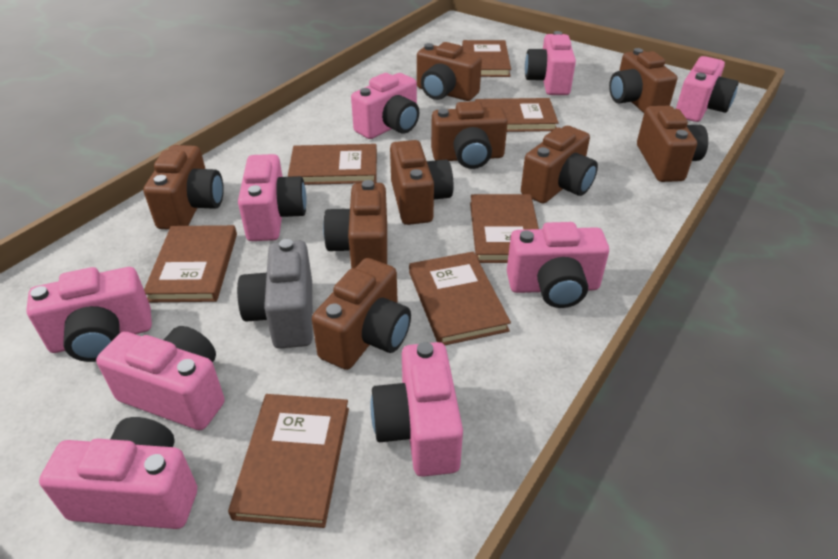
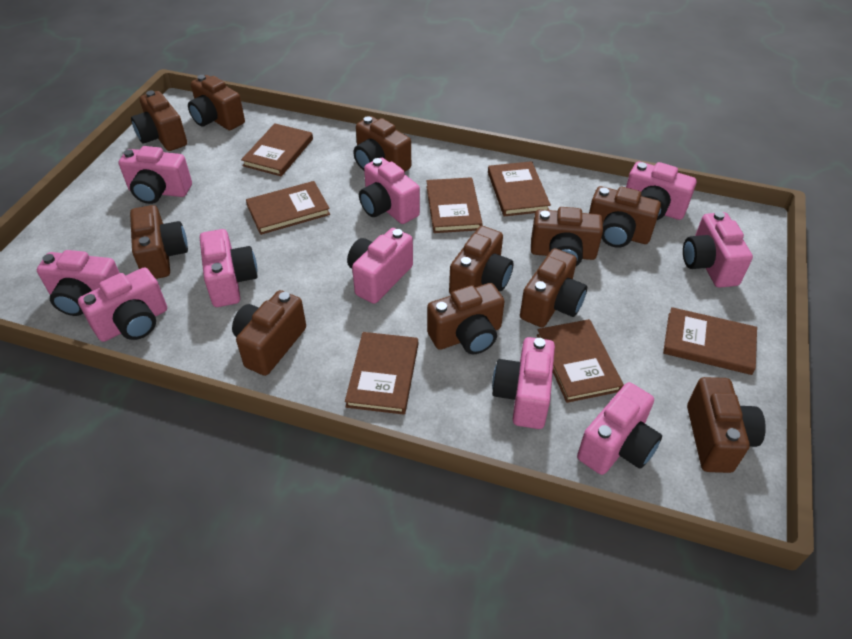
brown camera: [143,145,224,230] [312,258,411,370] [323,180,387,268] [390,140,453,225] [417,42,482,101] [431,101,508,169] [521,126,598,204] [609,48,677,113] [637,106,708,182] = 9 -> [130,205,188,279] [131,91,187,151] [188,75,245,130] [232,290,306,376] [353,116,411,172] [427,283,505,354] [449,226,513,294] [520,248,587,327] [531,207,603,266] [589,186,661,248] [687,377,766,473] = 11
grey camera: [237,239,313,349] = 1 -> none = 0
pink camera: [26,267,152,362] [39,417,197,529] [96,326,225,430] [238,154,307,241] [351,73,419,139] [370,342,463,477] [507,222,609,308] [525,31,576,95] [676,56,739,122] = 9 -> [37,250,119,316] [78,267,167,342] [119,146,192,204] [200,229,258,307] [347,228,413,304] [359,158,420,224] [492,337,555,429] [577,382,662,475] [626,161,697,220] [683,211,753,288] = 10

